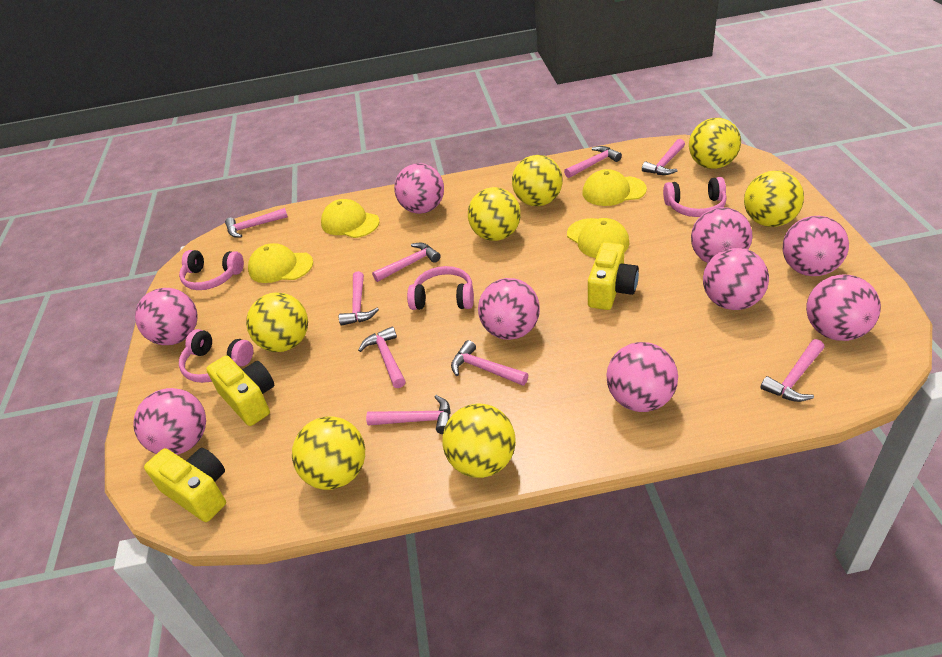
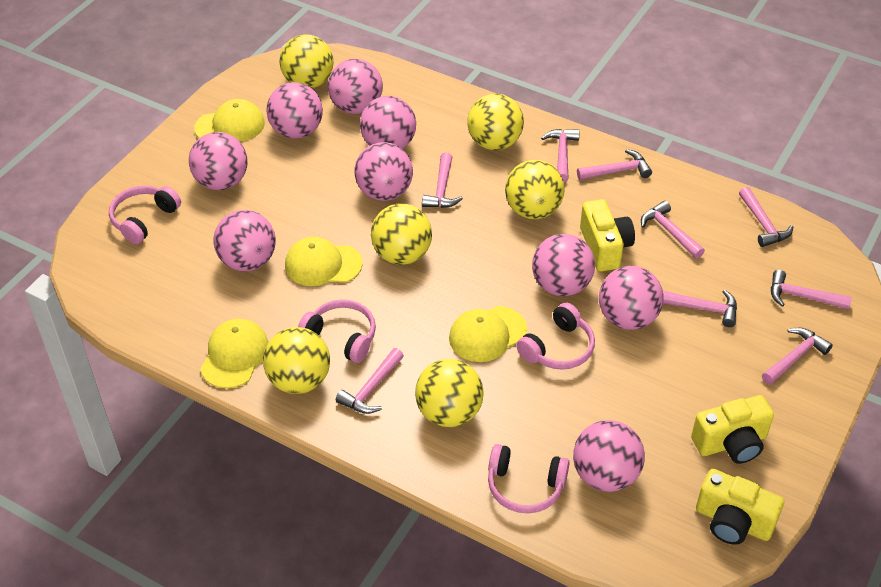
yellow ball: [246,292,308,352] [292,416,365,490] [442,403,516,478] [468,187,521,241] [512,155,563,206] [689,118,741,169] [744,171,804,227] = 7 -> [263,327,330,394] [279,34,333,88] [371,204,432,265] [415,359,484,427] [467,94,524,150] [505,160,565,219] = 6

